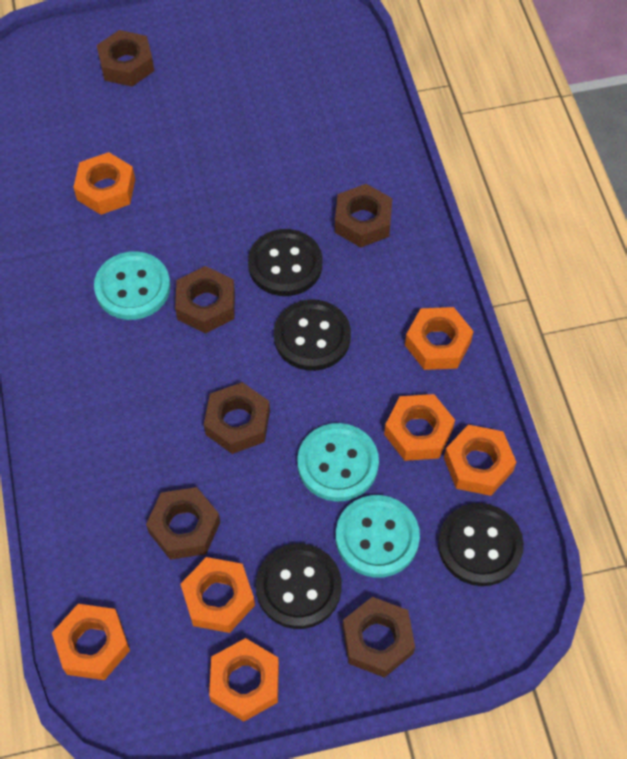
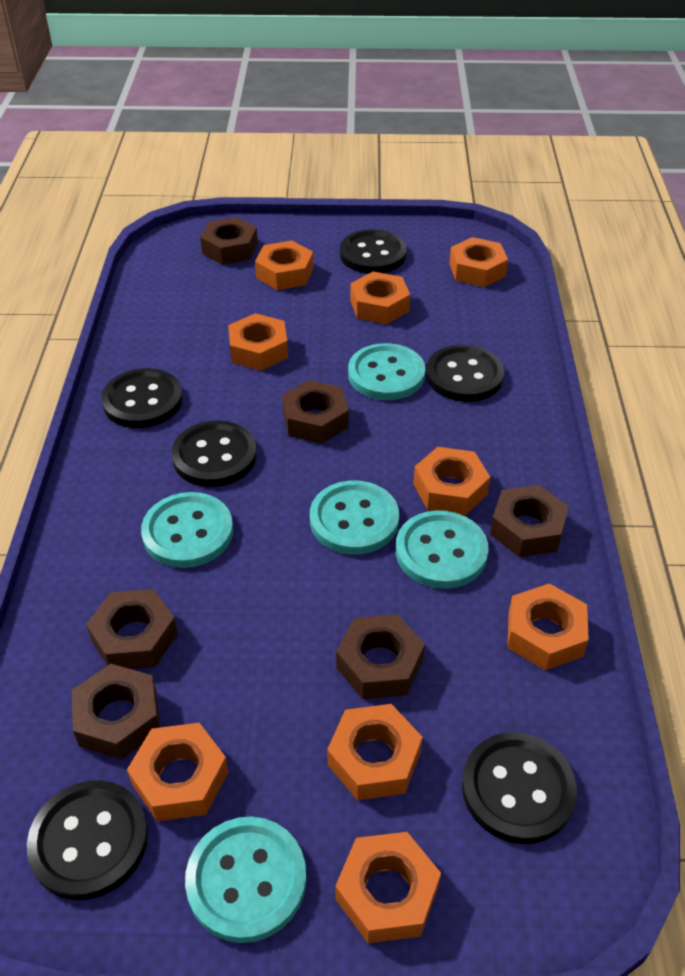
black button: [248,229,322,296] [256,544,342,629] [274,299,351,371] [438,503,524,586] = 4 -> [27,780,148,900] [101,368,183,428] [171,421,257,487] [340,229,407,274] [426,345,504,402] [462,732,577,844] = 6
orange nut: [52,604,130,680] [73,152,135,215] [181,557,255,633] [209,638,279,722] [384,394,455,461] [405,307,474,370] [444,425,516,496] = 7 -> [127,723,228,821] [228,313,288,371] [255,241,313,290] [327,704,423,800] [335,832,441,943] [350,272,410,324] [413,447,490,515] [449,237,508,287] [507,583,589,670] = 9
turquoise button: [94,251,170,320] [297,423,379,502] [336,495,420,578] = 3 -> [141,492,233,568] [185,816,306,943] [310,480,399,555] [348,343,426,400] [395,510,489,589] = 5

